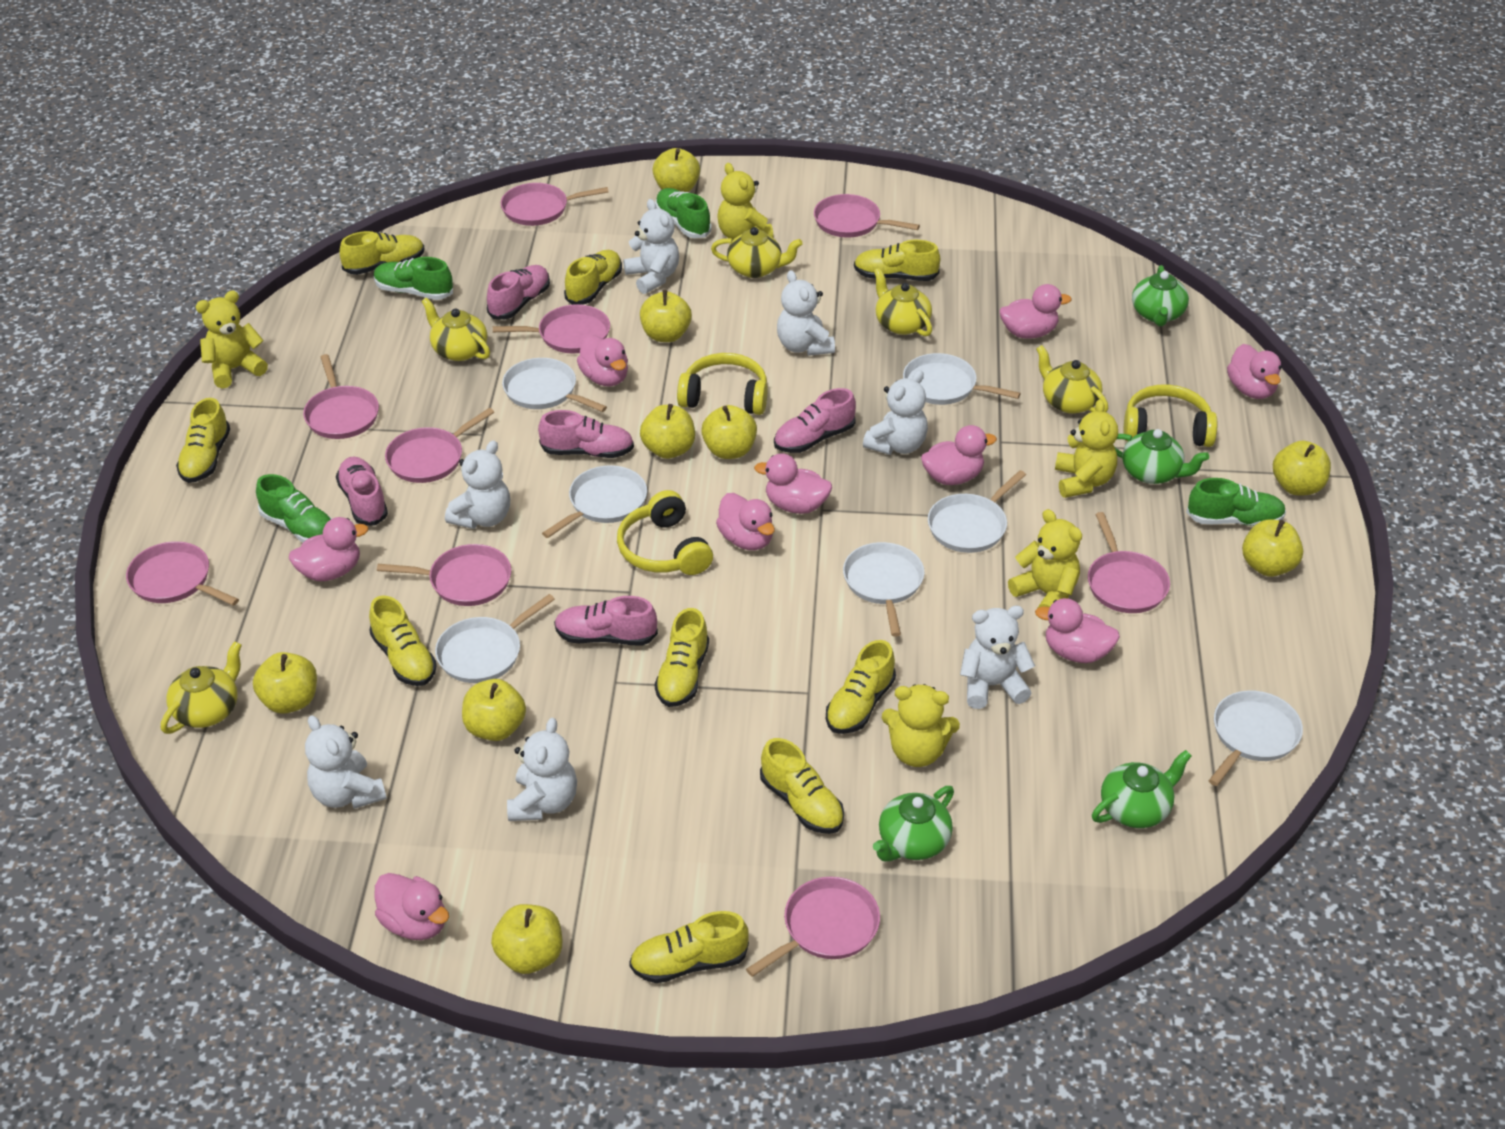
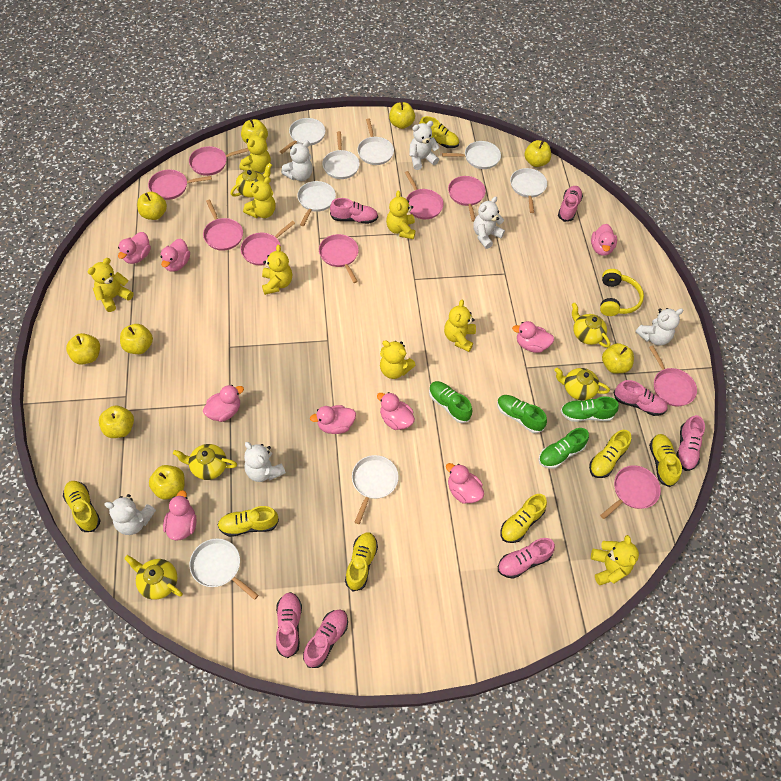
green teapot: [873,786,954,861] [1092,750,1192,828] [1114,429,1209,484] [1132,265,1189,326] = 4 -> none = 0
pink shoe: [336,456,388,526] [487,265,550,319] [538,410,634,458] [554,596,658,646] [774,388,856,453] = 5 -> [276,592,302,658] [303,609,348,668] [330,198,378,224] [498,538,555,579] [558,186,583,222] [613,380,667,416] [676,415,705,471] = 7
white pan: [435,594,555,683] [502,358,607,412] [542,465,647,538] [843,542,925,637] [903,353,1021,405] [928,470,1026,553] [1209,690,1303,786] = 7 -> [190,538,258,600] [279,118,325,154] [297,181,336,226] [322,131,360,179] [352,455,399,524] [357,118,394,165] [442,141,501,169] [510,168,547,213] = 8
white teddy bear: [305,715,387,809] [445,440,510,529] [507,718,577,821] [623,199,679,294] [777,270,835,356] [863,370,928,455] [960,606,1035,709] = 7 -> [104,494,156,535] [244,442,286,482] [281,141,313,181] [409,121,439,170] [473,196,505,249] [635,308,683,346] = 6
yellow headphones: [617,490,713,575] [677,353,768,415] [1123,384,1217,447] = 3 -> [600,269,644,316] = 1
yellow shoe: [176,398,230,483] [339,231,425,275] [369,596,437,686] [564,250,622,305] [629,911,749,983] [655,608,709,707] [760,738,844,834] [826,640,896,734] [854,240,940,281] = 9 -> [63,481,101,532] [217,506,279,537] [345,533,378,591] [419,116,459,148] [501,494,547,543] [589,430,631,478] [649,434,682,487] = 7
yellow teddy bear: [196,291,268,388] [717,163,773,240] [882,684,960,767] [1008,509,1082,608] [1055,399,1118,498] = 5 -> [88,258,134,312] [239,131,271,173] [243,177,276,218] [262,245,292,295] [380,340,416,379] [386,190,415,239] [444,300,476,352] [591,535,639,585] = 8

